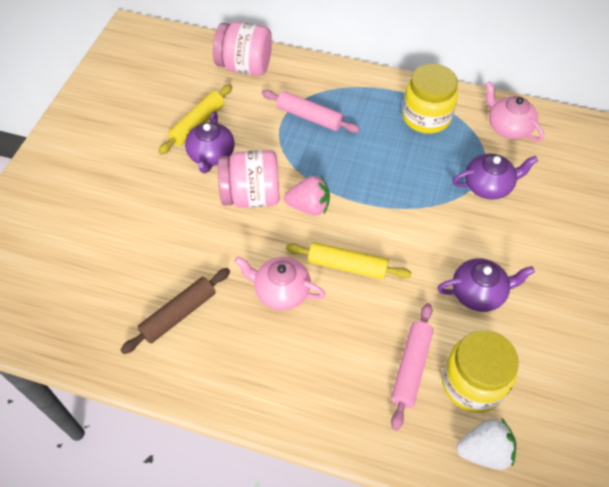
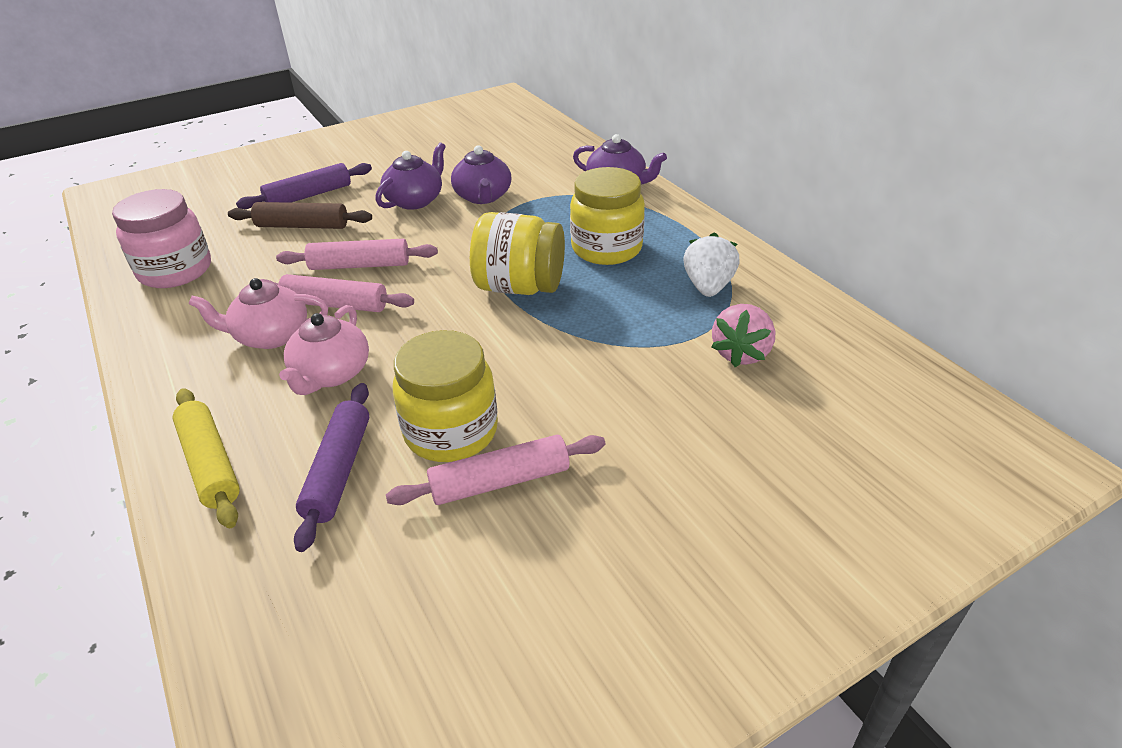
pink jar: [213,22,272,76] [218,150,279,208] = 2 -> [112,189,211,288] = 1
pink rolling pin: [262,90,360,133] [391,303,433,431] = 2 -> [260,274,414,312] [276,239,438,270] [386,435,605,505] = 3
purple rolling pin: none = 0 -> [236,163,372,209] [294,383,369,552] = 2
yellow jar: [402,64,458,134] [442,330,519,413] = 2 -> [393,330,498,462] [470,212,565,295] [570,167,645,265] = 3
yellow rolling pin: [158,84,232,154] [286,242,412,280] = 2 -> [173,388,240,528] = 1

